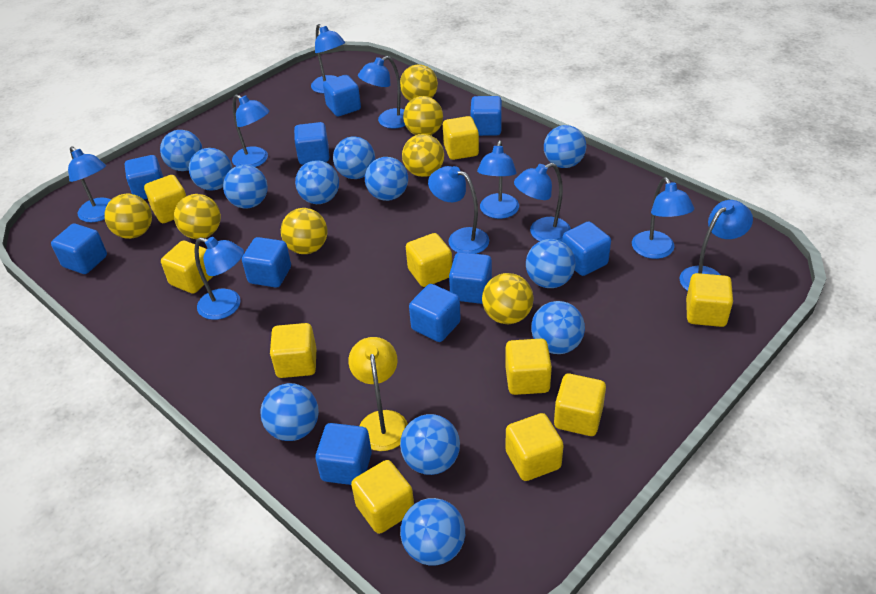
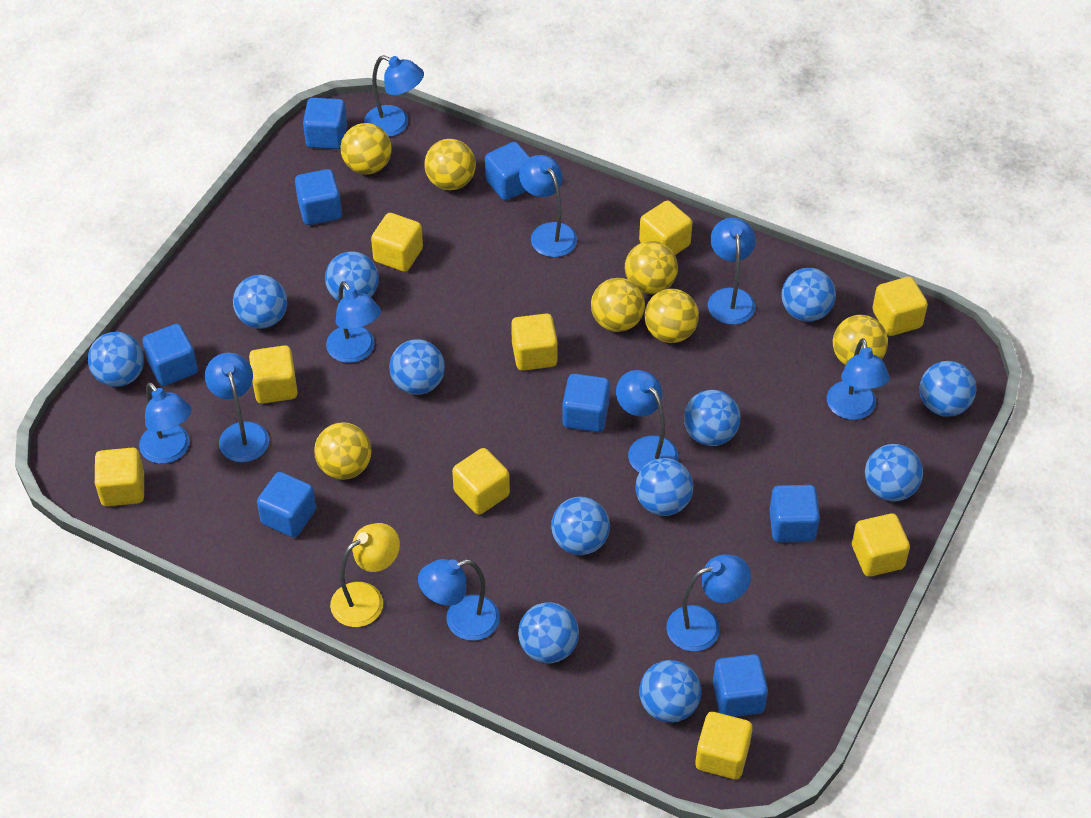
blue cube: [51,224,107,274] [125,155,163,199] [242,237,291,288] [294,122,329,165] [315,423,372,485] [323,75,361,117] [409,284,461,342] [449,252,492,304] [470,96,502,136] [562,221,611,276] = 10 -> [142,324,198,386] [257,472,316,538] [295,169,342,225] [303,98,347,149] [485,142,530,201] [562,374,610,432] [713,654,768,717] [769,485,820,542] = 8
yellow cube: [144,175,186,223] [161,241,213,294] [270,323,316,378] [351,460,414,534] [406,233,452,287] [443,116,479,160] [505,339,552,395] [505,413,564,481] [554,374,606,436] [686,273,733,327] = 10 -> [95,448,144,506] [249,345,298,404] [371,213,423,272] [452,448,510,515] [511,313,558,371] [639,201,692,255] [695,712,753,779] [852,513,910,577] [872,277,928,336] = 9

